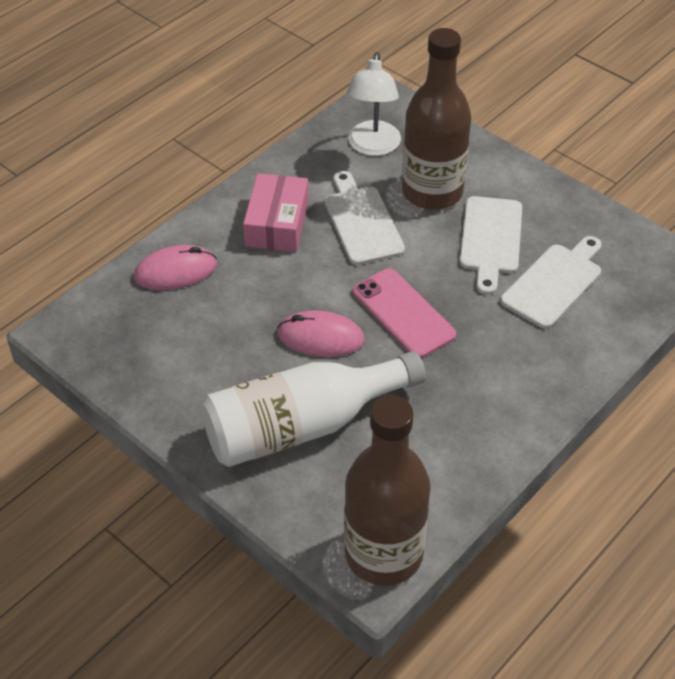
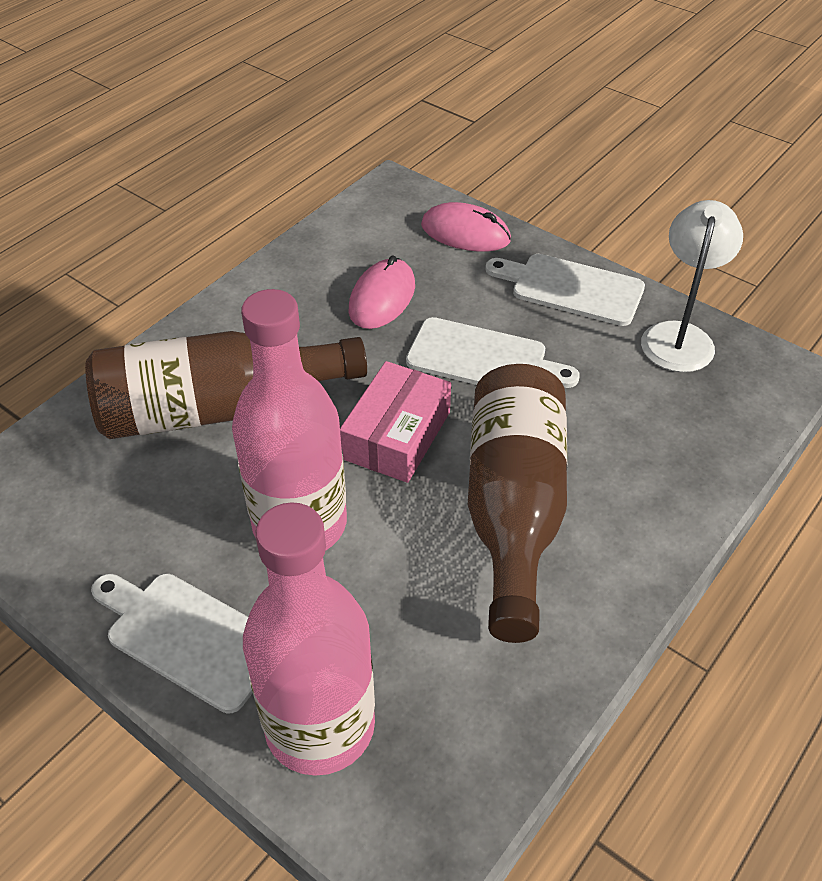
pink bottle: none = 0 -> [232,289,347,551] [243,502,375,776] = 2
pink phone: [353,268,456,358] = 1 -> none = 0
white bottle: [201,351,426,467] = 1 -> none = 0

